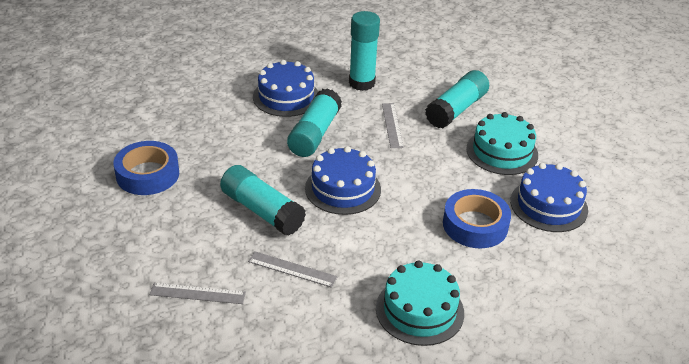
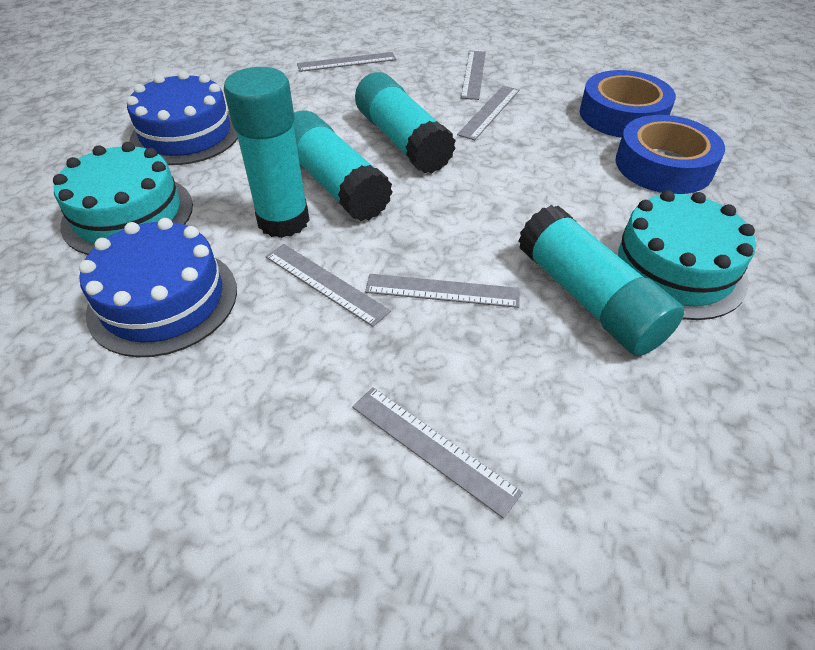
blue cake: [253,60,318,117] [305,146,381,215] [510,163,588,232] = 3 -> [79,218,237,357] [126,71,238,165] = 2
grey ruler: [150,283,246,304] [248,251,338,288] [382,103,404,148] = 3 -> [265,244,391,327] [297,52,396,72] [352,387,523,519] [365,274,520,308] [457,86,519,140] [461,51,486,100] = 6

